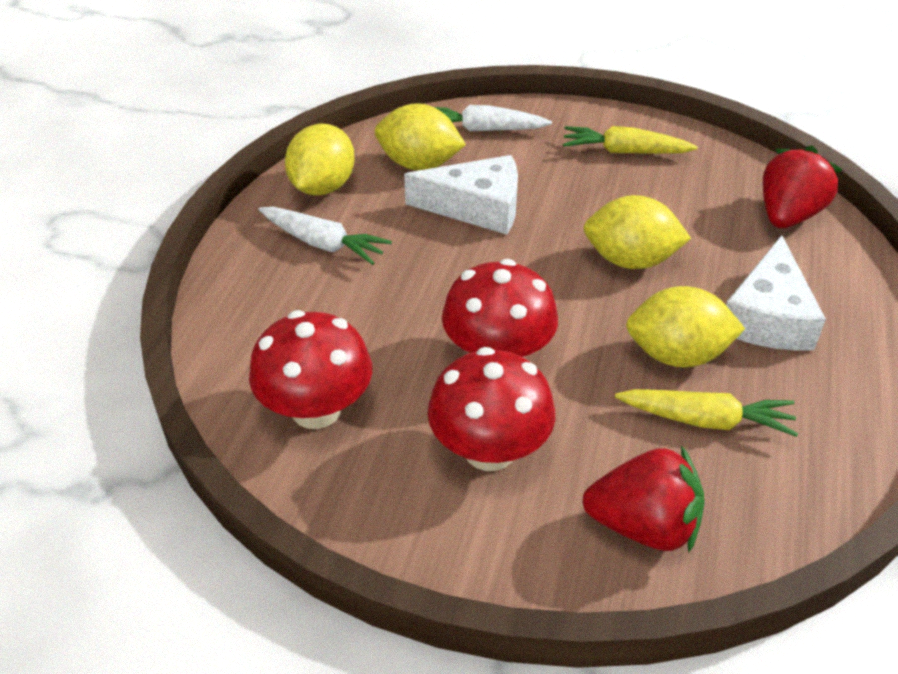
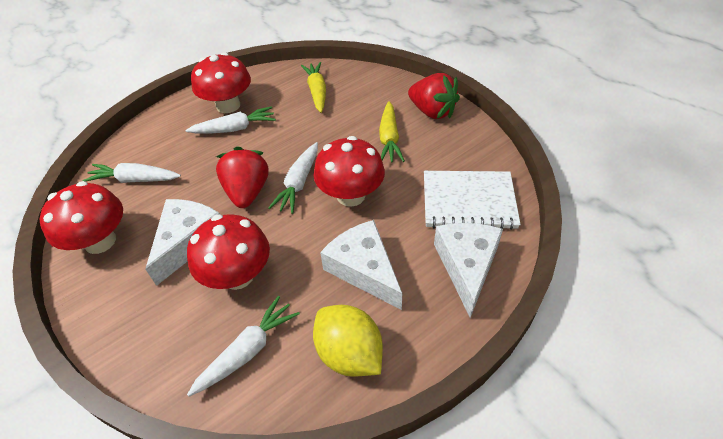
red mushroom: [249,310,372,429] [428,347,555,471] [442,259,558,357] = 3 -> [40,181,123,254] [187,214,270,290] [191,52,251,113] [314,136,385,207] = 4
white carrot: [259,207,392,265] [434,105,552,131] = 2 -> [83,163,181,183] [185,106,276,133] [187,296,300,397] [268,142,318,214] = 4
white cheese: [404,155,518,234] [726,235,826,351] = 2 -> [145,199,220,286] [320,220,402,310] [434,223,503,318] = 3
white notebook: none = 0 -> [424,171,521,230] = 1
yellow lemon: [285,124,355,196] [375,103,466,170] [583,195,691,269] [626,286,745,368] = 4 -> [313,305,383,376] = 1

